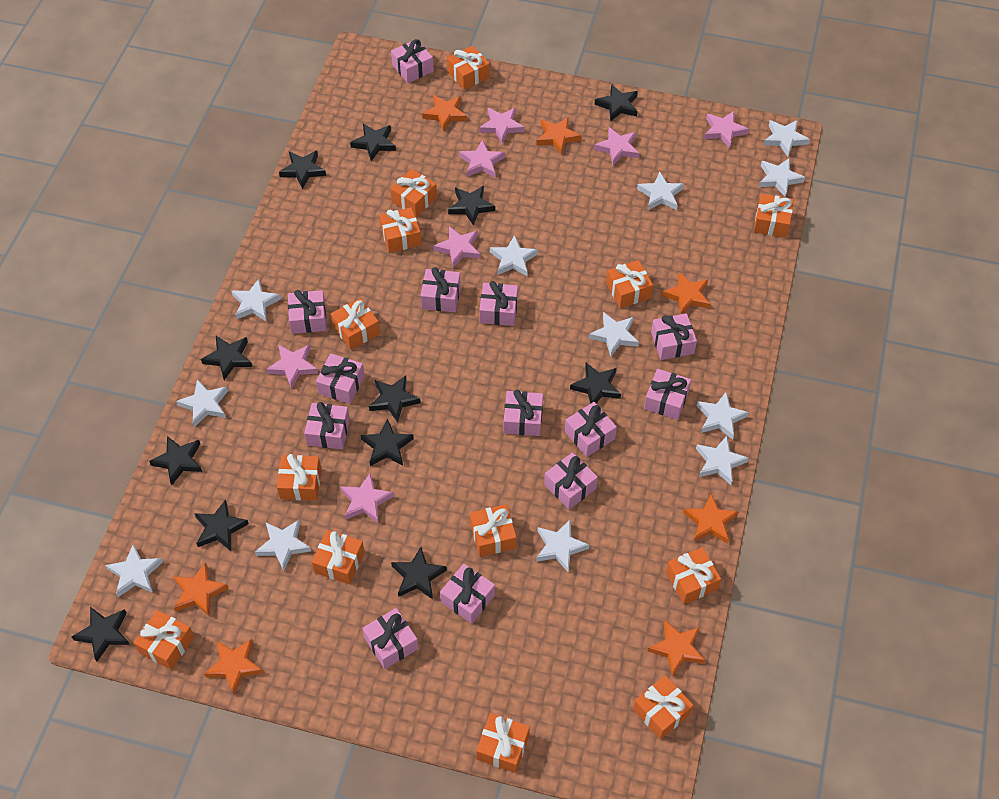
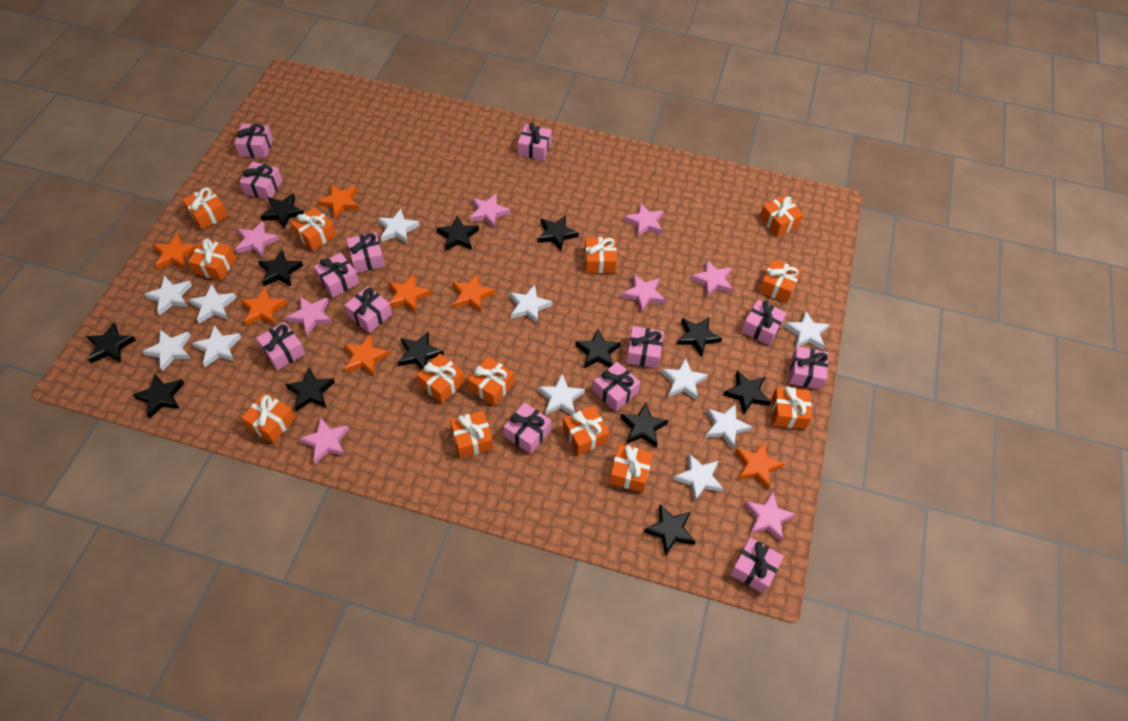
black star: [72,607,130,661] [149,436,202,485] [194,499,249,551] [201,336,252,380] [279,151,326,189] [350,124,396,161] [361,419,414,466] [369,376,421,423] [391,547,447,599] [448,186,495,225] [570,363,621,404] [595,84,638,122] = 12 -> [86,323,136,363] [133,373,184,419] [258,250,303,286] [260,194,304,229] [285,367,335,411] [398,332,444,370] [436,216,479,251] [538,215,579,251] [575,329,621,368] [620,403,669,448] [644,504,695,556] [677,317,722,357] [723,371,771,414] = 13
pink star: [266,344,318,389] [340,473,394,523] [433,226,480,268] [459,140,505,177] [479,108,525,144] [594,127,639,165] [704,111,749,149] = 7 -> [235,221,279,258] [286,297,333,336] [299,417,349,464] [470,193,510,229] [621,274,665,312] [624,203,664,238] [690,260,733,298] [744,492,796,542] = 8
white star: [105,544,163,597] [176,379,228,427] [231,279,281,322] [255,520,311,571] [490,235,538,276] [536,520,589,572] [589,312,639,357] [637,172,684,210] [696,436,749,485] [697,392,749,440] [759,158,805,197] [763,120,810,157] = 12 -> [143,330,191,371] [144,276,192,315] [189,284,237,324] [192,325,242,367] [378,209,420,244] [510,285,552,324] [538,374,585,415] [661,358,708,400] [673,454,723,502] [705,404,752,449] [784,311,830,350] = 11

